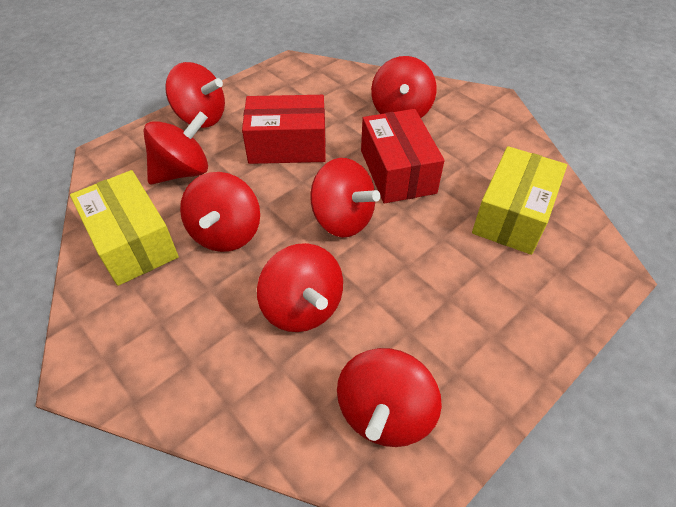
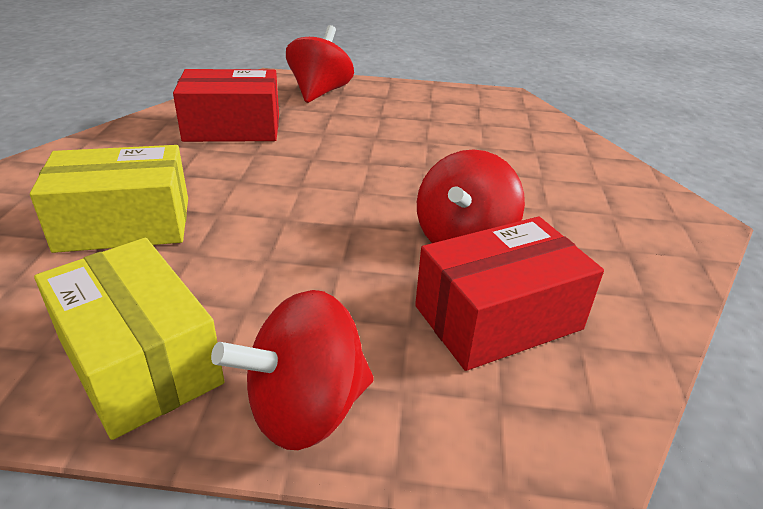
red spinning top: [143,112,208,185] [165,62,225,128] [180,172,260,252] [257,243,343,332] [310,158,381,237] [337,348,442,447] [371,56,437,118] = 7 -> [211,290,374,450] [286,25,354,103] [417,149,525,243] = 3

